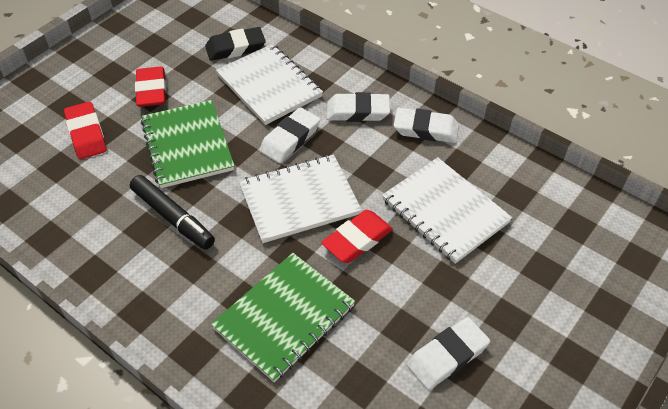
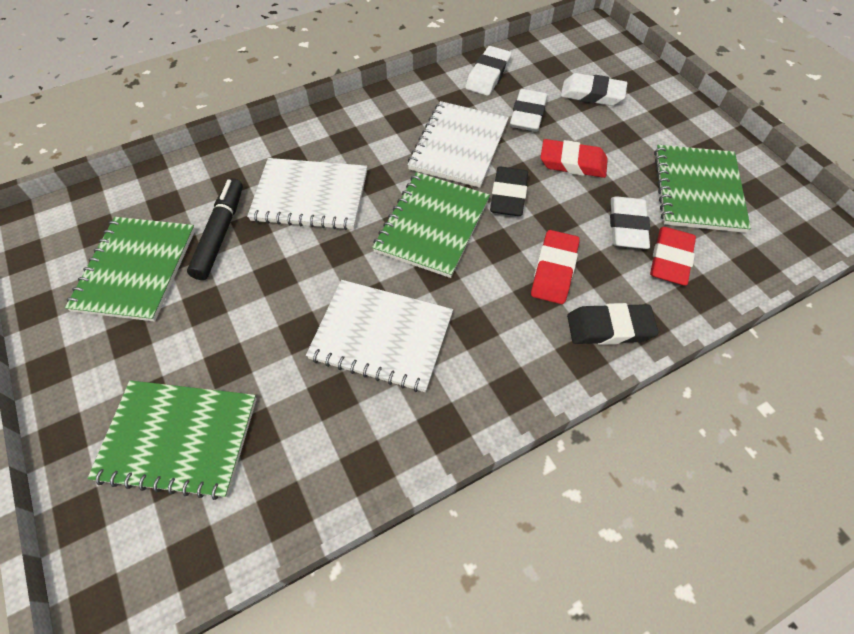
black eraser: [205,27,266,61] = 1 -> [490,166,528,216] [567,303,659,345] = 2
green notebook: [141,100,235,188] [211,253,355,382] = 2 -> [65,217,195,322] [87,380,257,500] [372,172,490,278] [654,145,751,233] = 4

